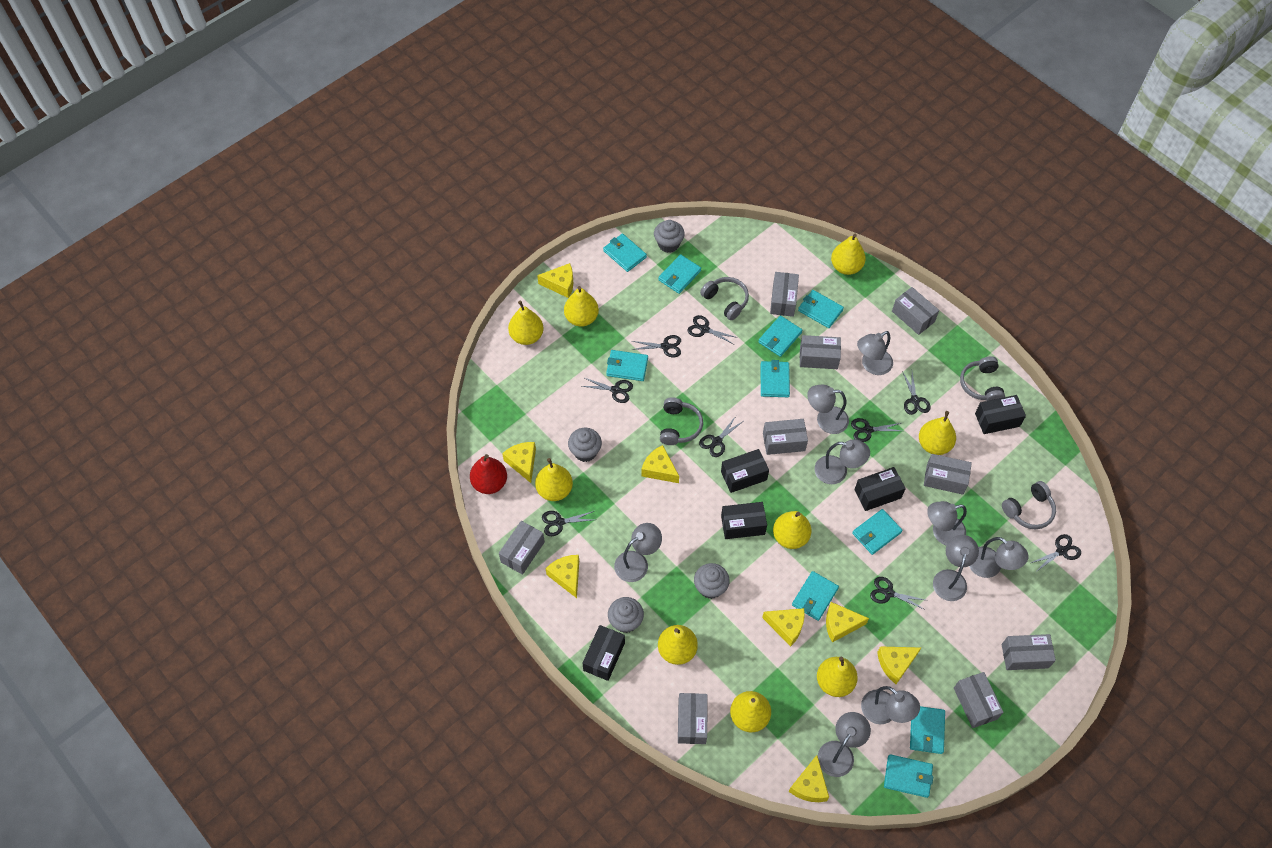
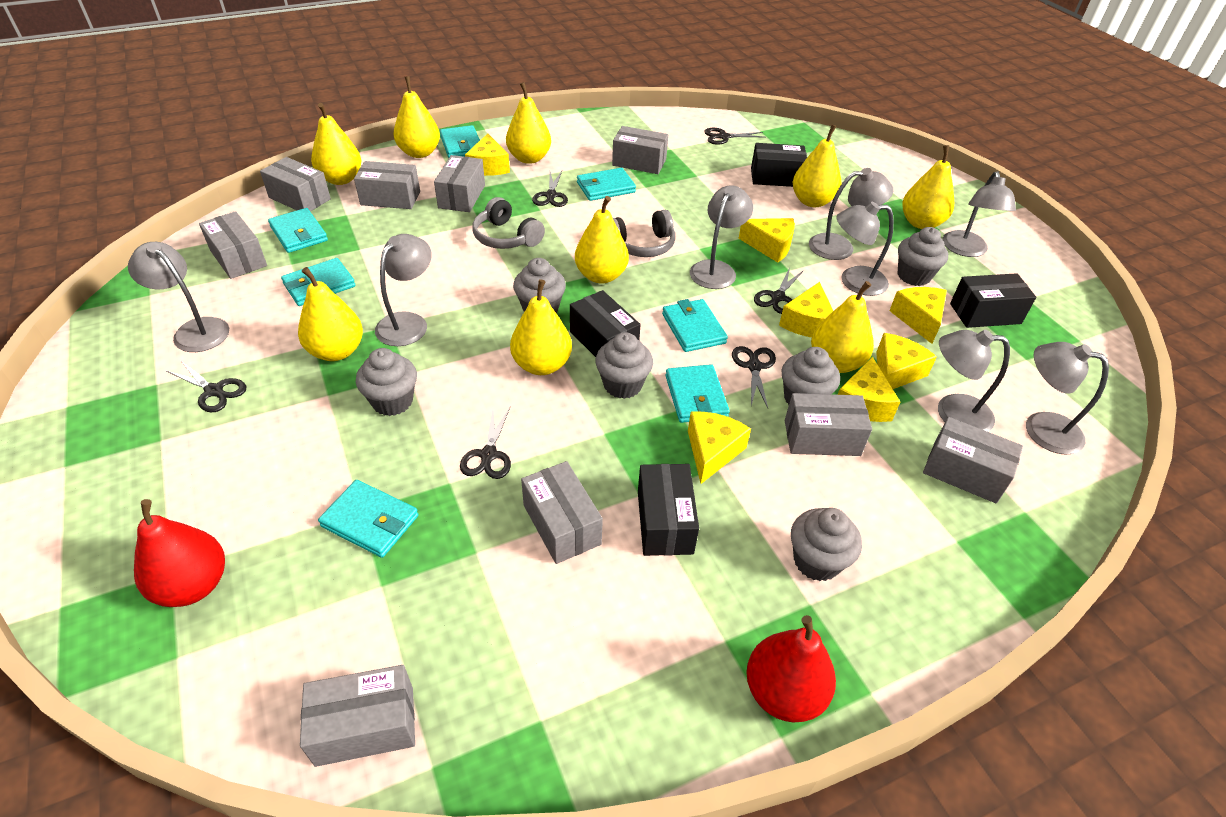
black box: [582,625,625,681] [721,449,769,493] [721,502,767,539] [854,467,906,511] [975,395,1026,434] = 5 -> [570,290,641,357] [638,464,699,556] [751,143,807,187] [950,273,1036,328] = 4
black scissors: [542,511,594,536] [582,378,633,403] [631,335,681,357] [688,315,738,344] [699,416,742,457] [851,418,901,442] [870,577,925,609] [902,371,931,415] [1031,534,1081,572] = 9 -> [167,360,246,412] [460,407,511,479] [532,171,568,207] [704,128,764,145] [732,346,776,408] [754,267,804,314] = 6
grey cupcake: [568,428,602,462] [608,597,644,633] [654,220,685,253] [694,563,730,599] = 4 -> [356,348,417,416] [513,258,566,314] [595,332,653,399] [781,347,840,405] [791,508,862,581] [898,227,948,286] = 6
grey headphones: [660,397,703,445] [700,277,749,320] [960,356,1005,401] [1002,481,1056,529] = 4 -> [472,197,545,249] [613,210,675,257] = 2
grey lamp: [614,523,662,582] [807,384,849,434] [815,439,870,484] [818,712,871,777] [857,331,893,375] [861,686,920,725] [927,501,967,546] [933,535,979,601] [969,537,1028,578] = 9 -> [128,242,229,352] [375,234,432,346] [690,185,753,289] [809,168,893,260] [836,202,894,296] [938,330,1010,432] [942,171,1016,257] [1026,342,1109,455] = 8
red pear: [470,454,507,494] = 1 -> [134,499,225,607] [746,615,836,722] = 2
turquoise wallet: [603,233,647,272] [606,350,648,381] [658,254,701,294] [758,316,802,357] [760,360,790,397] [792,571,839,621] [798,290,844,328] [852,509,903,555] [884,754,933,798] [910,706,945,754] = 10 -> [268,208,328,253] [281,258,355,306] [318,480,419,558] [440,125,480,158] [577,168,636,201] [662,299,728,352] [665,364,730,423] = 7
yellow cheese: [502,442,536,483] [537,263,573,298] [546,555,579,598] [641,445,679,483] [762,608,805,647] [789,755,829,802] [826,602,869,642] [877,647,921,684] = 8 -> [465,134,510,176] [688,412,751,484] [739,218,795,263] [779,282,833,337] [838,357,900,422] [876,333,937,389] [890,287,947,344] = 7

